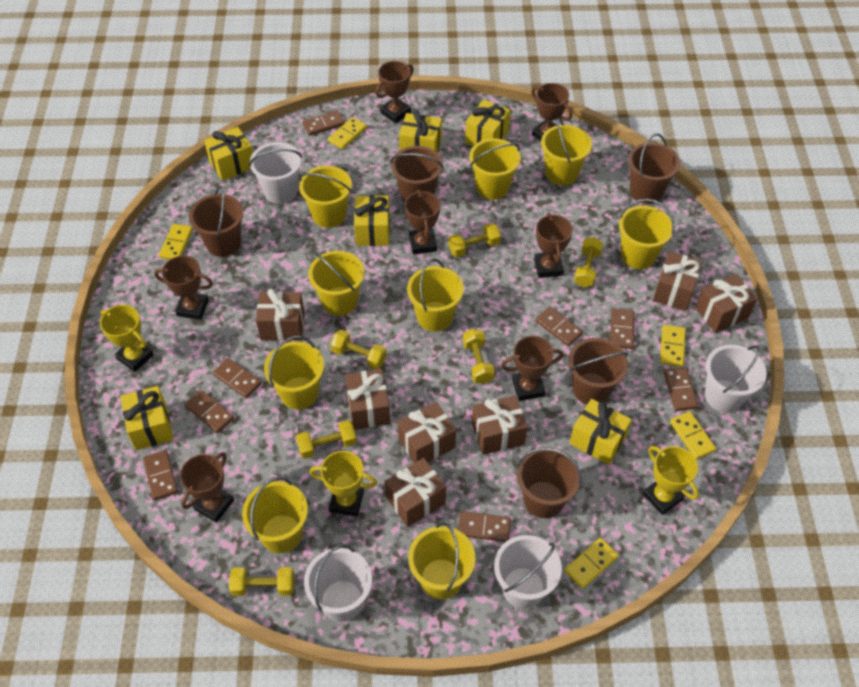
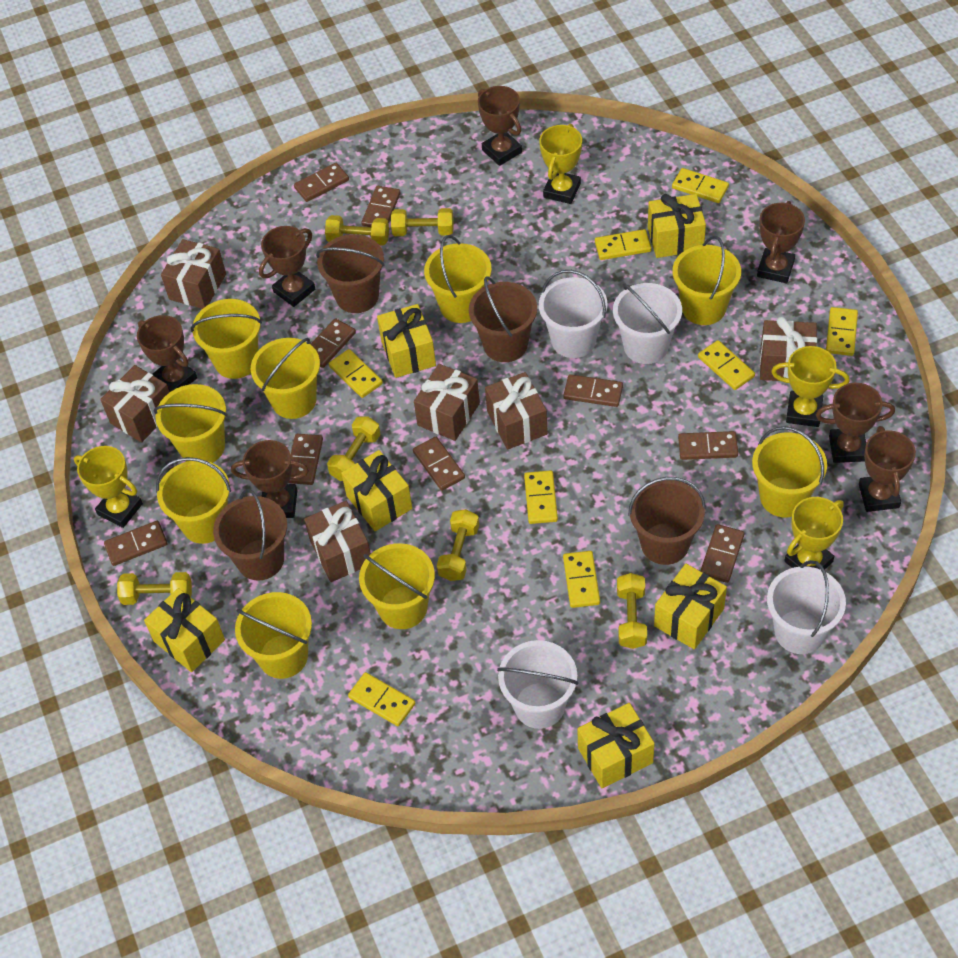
brown bucket: [189,186,243,257] [391,146,444,203] [517,447,582,518] [568,338,628,404] [628,133,680,204] = 5 -> [213,489,287,580] [316,234,385,313] [469,276,537,362] [628,477,706,565] = 4
brown domino: [143,450,178,500] [185,390,234,433] [213,358,262,398] [302,110,345,136] [458,511,511,542] [535,306,583,346] [610,308,634,349] [664,367,699,411] = 8 -> [104,521,168,566] [288,434,323,485] [294,163,349,202] [310,318,356,368] [361,186,401,227] [413,437,465,491] [563,374,623,407] [678,431,738,460] [700,524,744,583] = 9
brown gift: [256,289,304,341] [345,369,390,430] [385,458,446,527] [398,402,456,463] [472,395,527,455] [653,252,702,311] [695,274,757,333] = 7 -> [100,365,170,442] [161,239,226,309] [304,501,371,582] [414,364,480,441] [485,372,548,450] [760,316,817,381] = 6
yellow domino: [159,224,193,259] [328,117,367,149] [565,538,619,589] [660,325,686,367] [670,411,716,459] = 5 -> [329,349,383,398] [348,672,415,726] [524,470,558,524] [563,551,600,608] [595,229,651,260] [672,168,729,203] [698,340,755,390] [826,307,858,356] = 8
yellow trophy: [100,305,154,372] [309,451,377,517] [643,446,699,515] = 3 -> [74,446,143,528] [539,124,582,204] [771,346,850,427] [785,497,844,570] = 4

